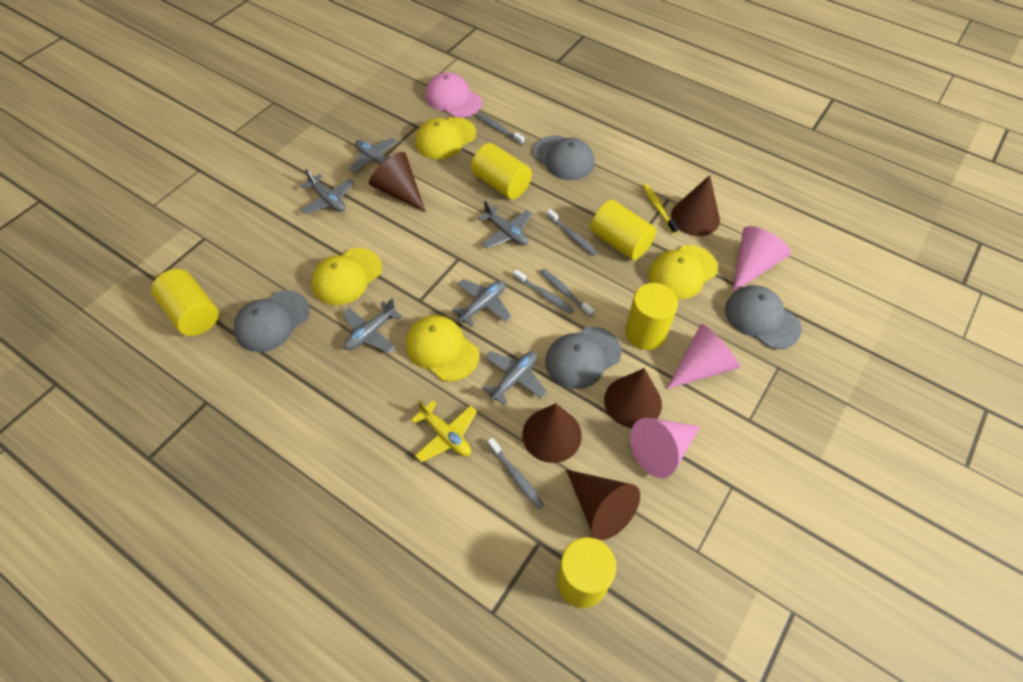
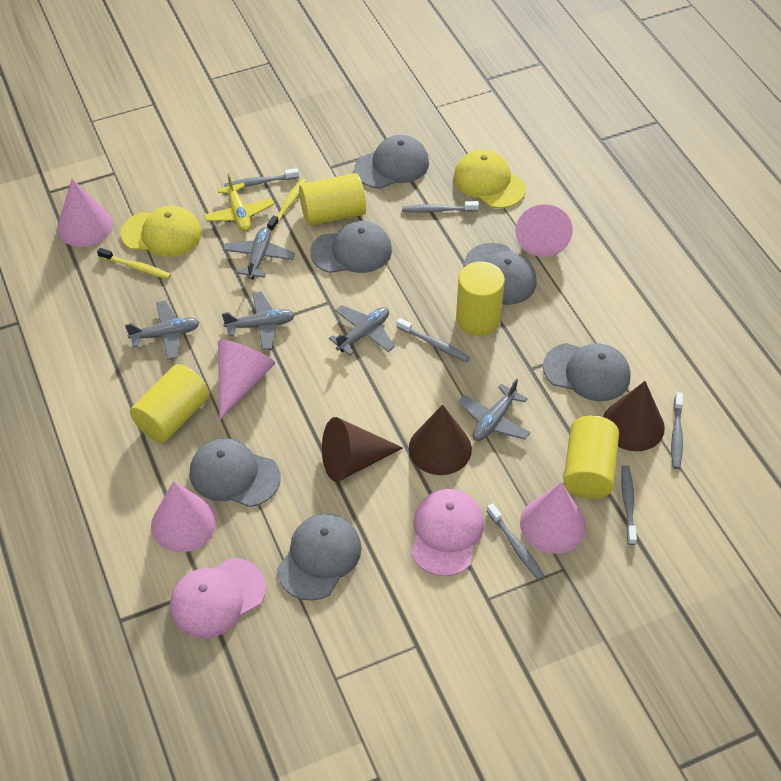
brown cone: [369,152,426,212] [523,403,582,463] [566,470,640,540] [604,368,662,428] [671,175,720,236] = 5 -> [322,417,403,482] [409,405,472,475] [603,381,665,451] = 3
grey cap: [234,290,310,352] [533,135,594,180] [545,326,621,389] [725,285,802,349] = 4 -> [190,438,281,507] [277,513,362,601] [310,221,392,273] [354,135,429,189] [464,243,537,305] [543,343,631,401] = 6
grey plane: [300,169,354,214] [343,299,402,353] [349,138,397,172] [452,279,512,327] [478,201,532,249] [482,351,547,406] = 6 -> [125,301,200,360] [222,291,295,350] [223,227,295,279] [329,305,395,355] [458,379,530,441] = 5
grey toothbrush: [476,113,525,145] [488,438,544,509] [513,269,574,314] [540,269,594,317] [547,209,598,256] = 5 -> [224,168,299,187] [397,318,470,362] [402,201,479,213] [487,503,545,580] [621,465,637,545] [671,392,683,469] = 6
pink cap: [425,72,482,118] = 1 -> [170,558,266,638] [411,489,484,576] = 2
pink cone: [630,418,700,478] [667,324,740,389] [733,226,791,292] = 3 -> [57,179,113,247] [151,481,217,552] [218,340,275,420] [515,204,573,257] [520,483,586,554] = 5
yellow cap: [312,248,382,305] [406,315,479,382] [415,117,476,159] [648,245,718,299] = 4 -> [121,205,202,257] [454,149,526,208] = 2
yellow cylinder: [151,269,219,336] [471,143,532,199] [557,537,616,608] [590,200,656,260] [625,283,678,350] = 5 -> [130,364,209,443] [299,173,366,226] [456,261,505,336] [563,416,619,499] = 4
yellow toothbrush: [643,184,679,234] = 1 -> [97,248,171,279] [267,179,307,232] = 2

